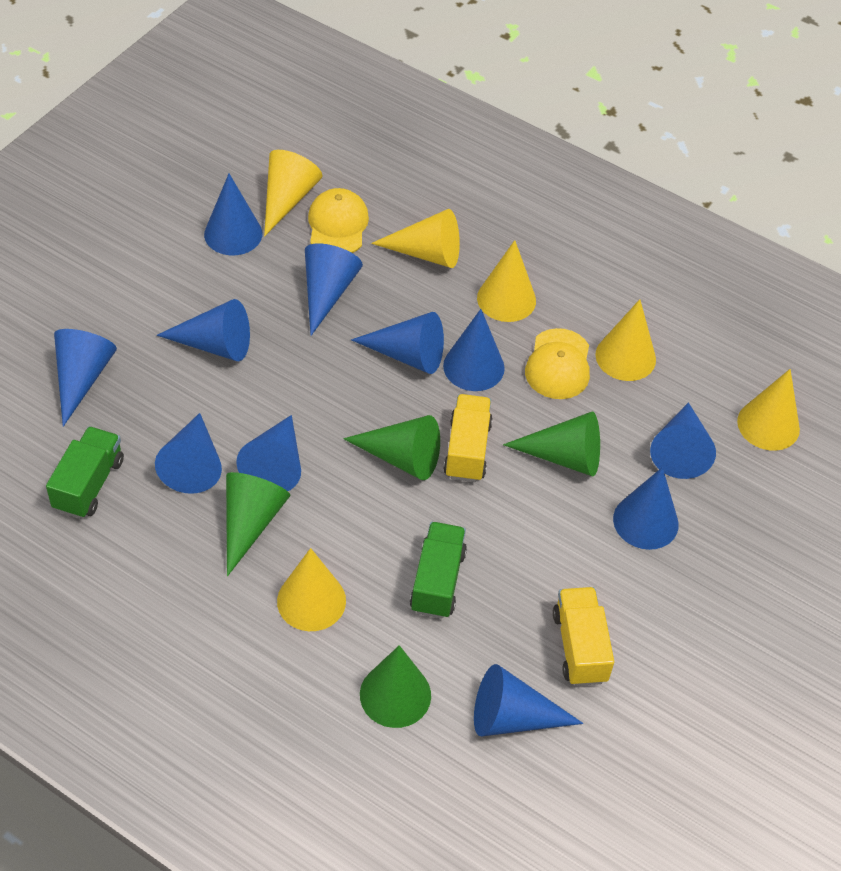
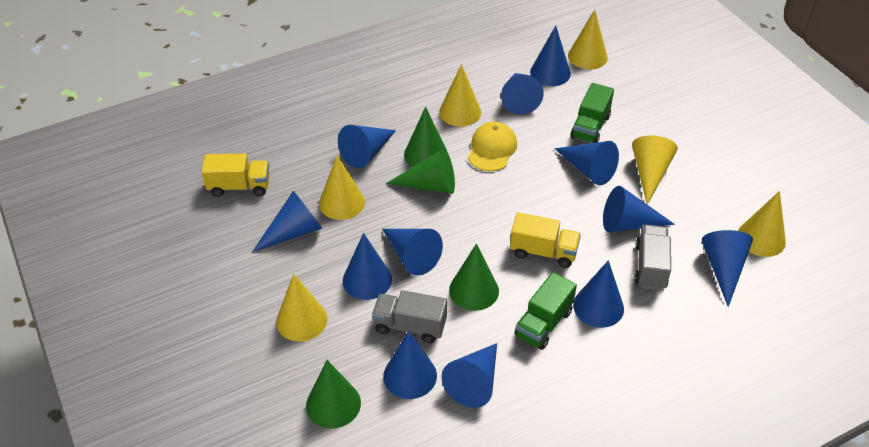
blue cone: [54,329,117,427] [155,413,222,494] [156,299,250,361] [204,174,262,255] [236,415,301,491] [305,244,363,336] [351,312,444,374] [443,309,505,391] [474,664,583,736] [613,467,679,550] [650,402,716,479] = 11 -> [252,191,323,252] [338,125,396,168] [343,233,392,300] [382,229,443,275] [383,330,437,399] [441,343,497,408] [501,73,544,115] [530,26,571,86] [554,141,619,185] [573,260,624,328] [603,186,675,232] [702,230,753,307] = 12
grey truck: none = 0 -> [372,290,447,343] [635,225,671,290] = 2
yellow cap: [308,188,369,253] [525,328,590,399] = 2 -> [468,122,517,171] = 1

